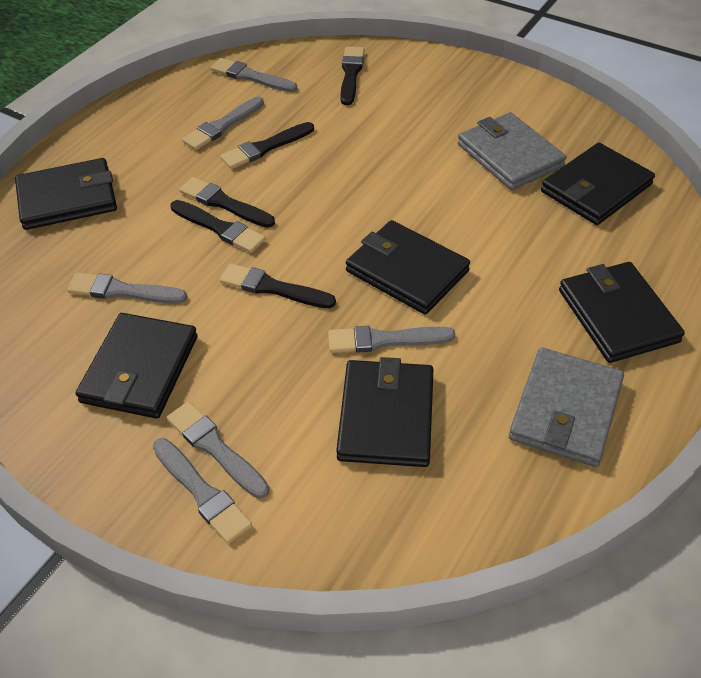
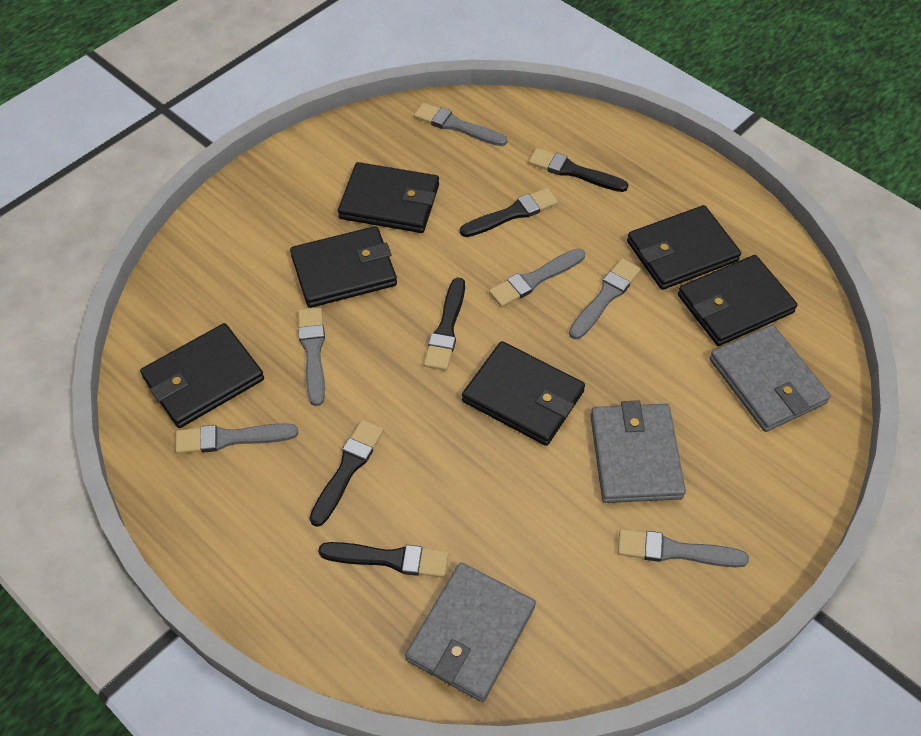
grey wallet: [458,112,566,190] [509,347,624,467] = 2 -> [405,562,536,702] [590,400,686,503] [710,325,831,432] = 3

